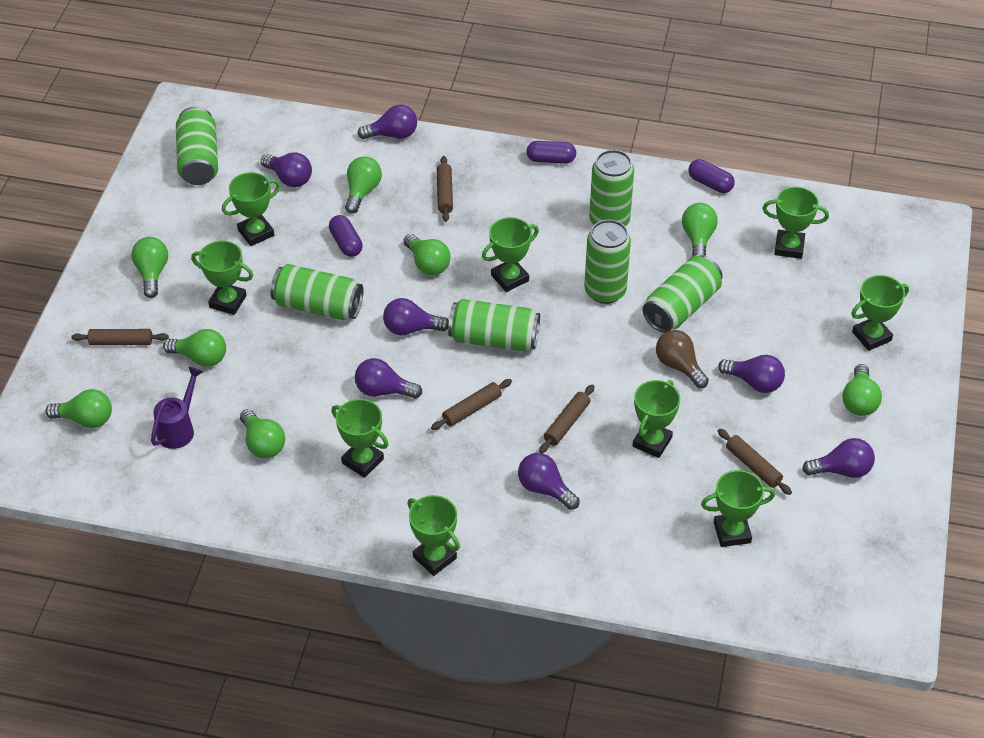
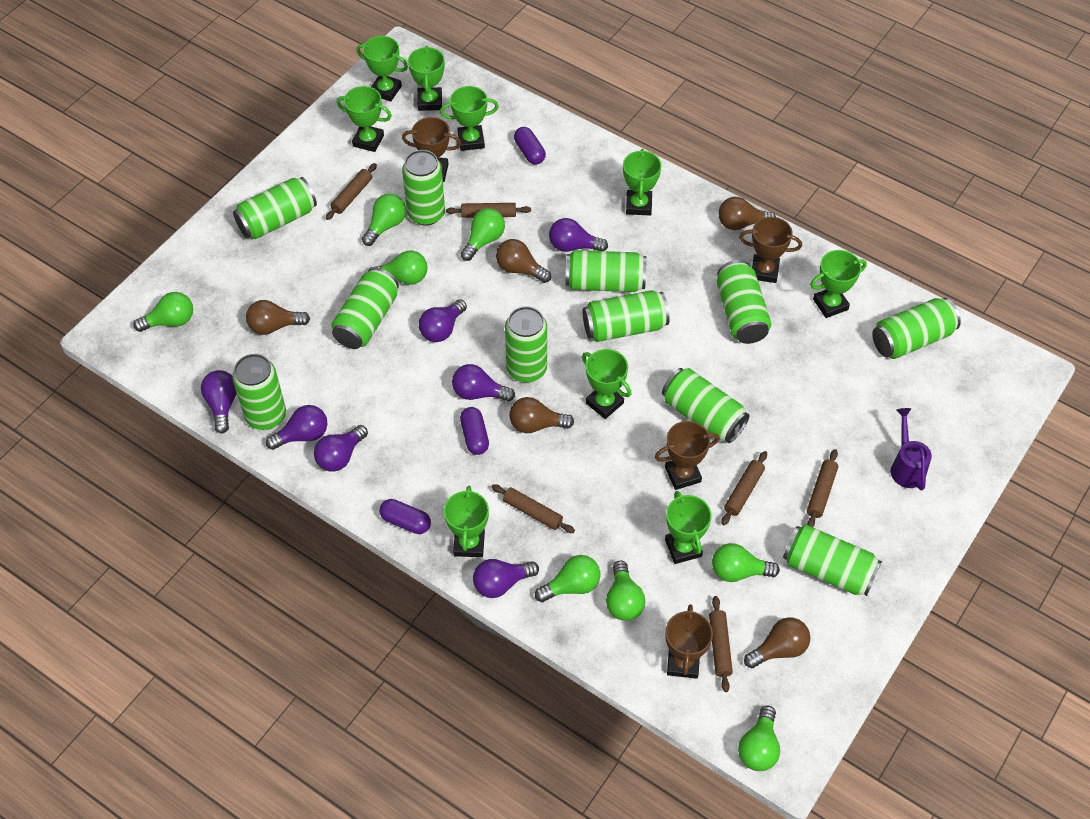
brown light bulb: [656,330,709,388] = 1 -> [246,300,310,335] [496,239,551,283] [509,397,574,433] [718,197,776,230] [744,617,810,668] = 5
brown rolling pin: [71,329,169,345] [431,379,512,430] [437,156,453,222] [539,384,594,453] [718,429,792,495] = 5 -> [326,163,377,220] [446,203,531,218] [492,484,575,533] [709,596,733,692] [722,451,767,525] [807,449,838,527] = 6
brown trophy: none = 0 -> [402,117,461,182] [655,421,719,490] [665,604,713,679] [739,217,802,283] = 4
green can: [176,106,218,185] [271,264,363,320] [448,299,540,351] [584,220,631,304] [589,150,634,226] [643,256,722,333] = 6 -> [232,354,286,430] [233,177,317,239] [331,268,399,349] [402,150,445,226] [505,306,547,383] [565,250,646,292] [583,290,670,342] [662,368,749,443] [717,260,771,344] [783,525,882,596] [872,298,961,359] = 11

